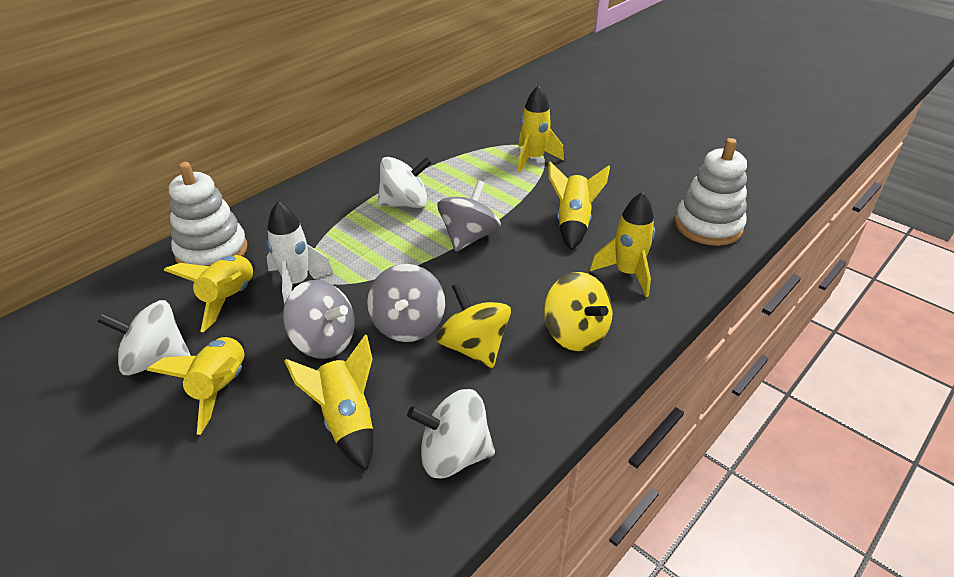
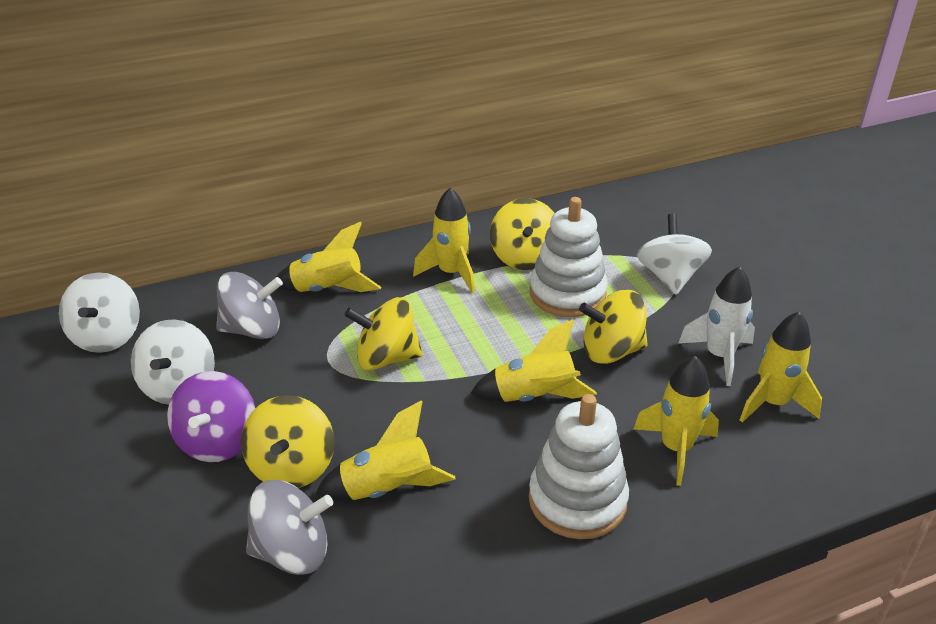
grey spinning top: [283,280,355,359] [367,264,445,342] [438,180,501,252] = 3 -> [216,272,283,339] [246,480,333,575] = 2
purple spinning top: none = 0 -> [167,371,256,462] = 1
yellow spinning top: [436,283,511,368] [544,272,613,351] = 2 -> [241,395,335,488] [344,297,423,370] [490,198,555,270] [579,290,648,364] = 4

